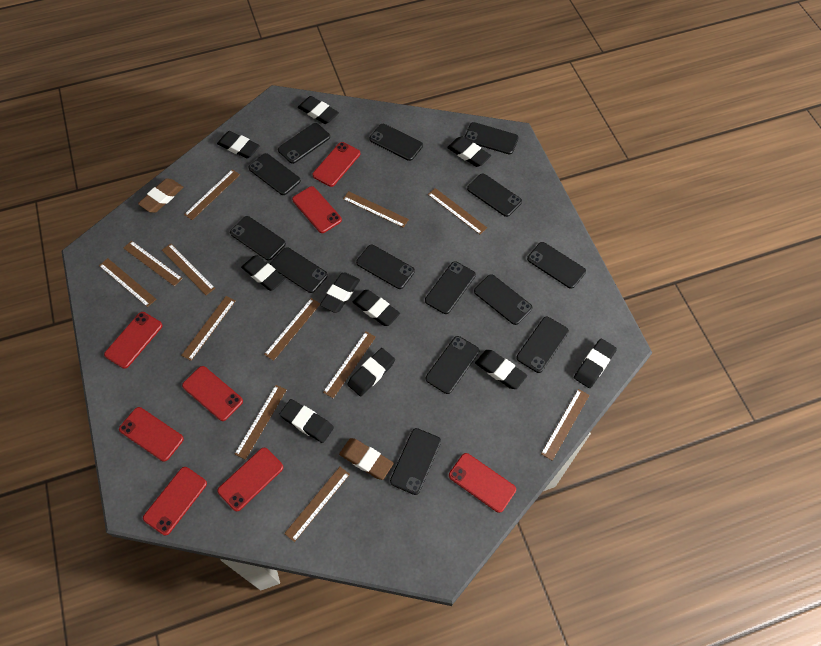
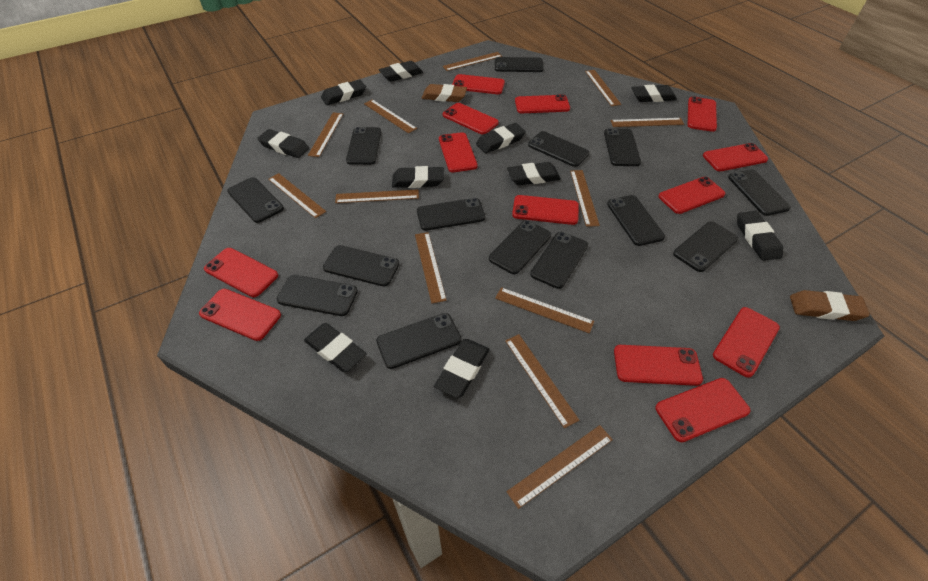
red phone: [104,312,162,369] [119,407,184,462] [143,467,207,536] [182,366,243,421] [217,448,283,511] [292,186,342,233] [312,142,360,187] [449,453,516,513] = 8 -> [199,289,281,341] [204,248,278,297] [439,132,477,172] [443,103,499,135] [452,74,505,94] [512,195,579,225] [515,94,570,113] [614,345,703,386] [655,378,751,442] [659,177,726,214] [688,96,717,132] [703,143,768,171] [713,307,780,378] = 13

